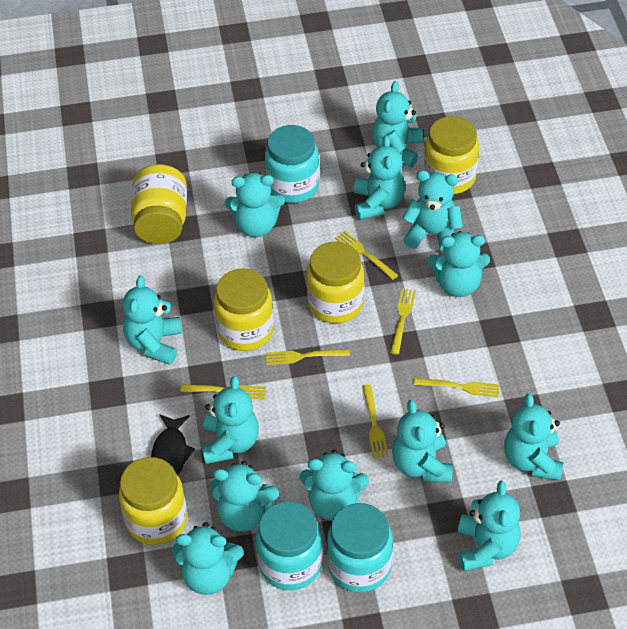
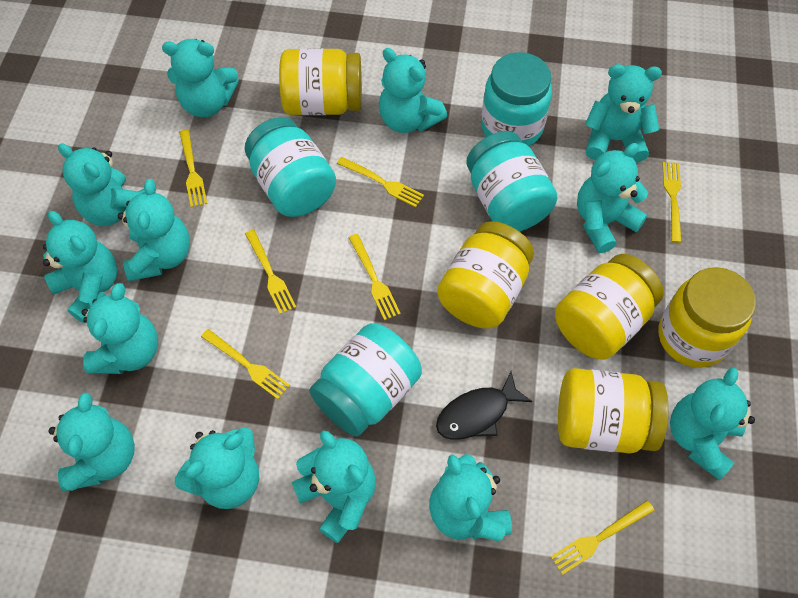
turquoise jar: [256,501,323,590] [265,125,319,203] [327,503,393,593] = 3 -> [245,117,336,217] [309,323,422,437] [466,131,558,231] [481,52,552,146] = 4
yellow fork: [180,385,266,400] [266,349,350,365] [335,231,398,280] [362,384,389,459] [390,289,416,354] [414,378,500,397] = 6 -> [179,129,207,208] [201,329,290,399] [245,230,296,314] [337,157,424,208] [349,234,401,320] [551,500,655,575] [662,162,682,243] = 7

